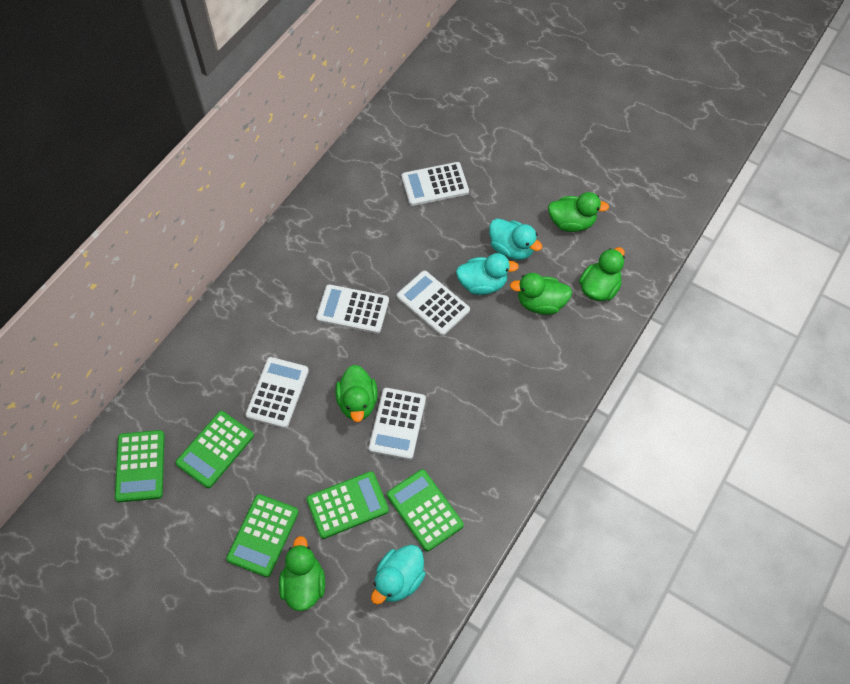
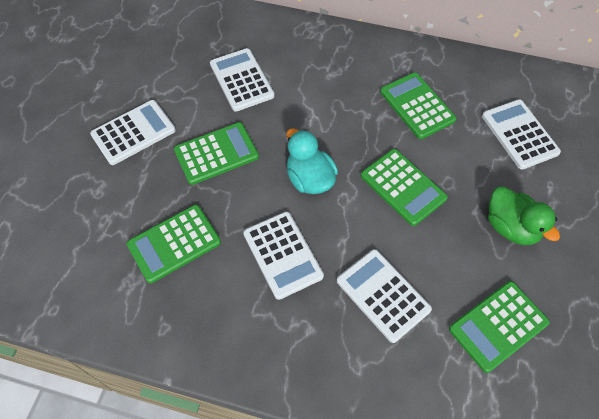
green duck: [279,536,325,611] [335,365,377,422] [510,273,572,315] [548,192,609,232] [579,247,625,301] = 5 -> [488,186,560,245] = 1
turquoise duck: [371,545,426,604] [456,253,519,295] [489,218,542,260] = 3 -> [286,128,338,194] = 1

